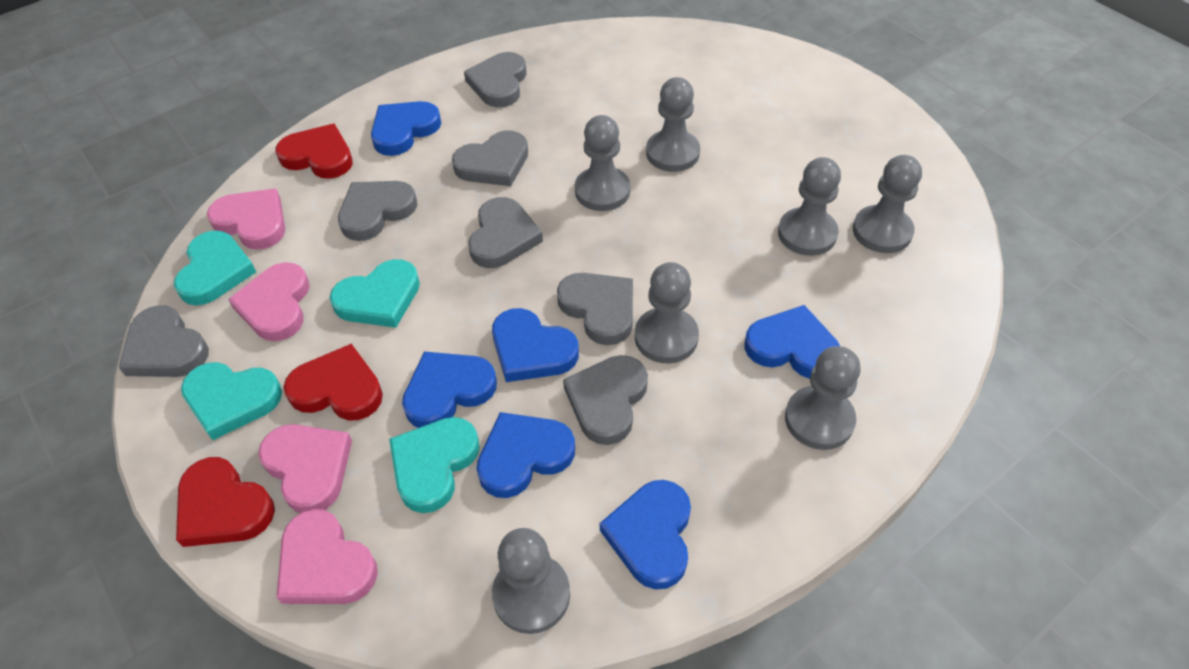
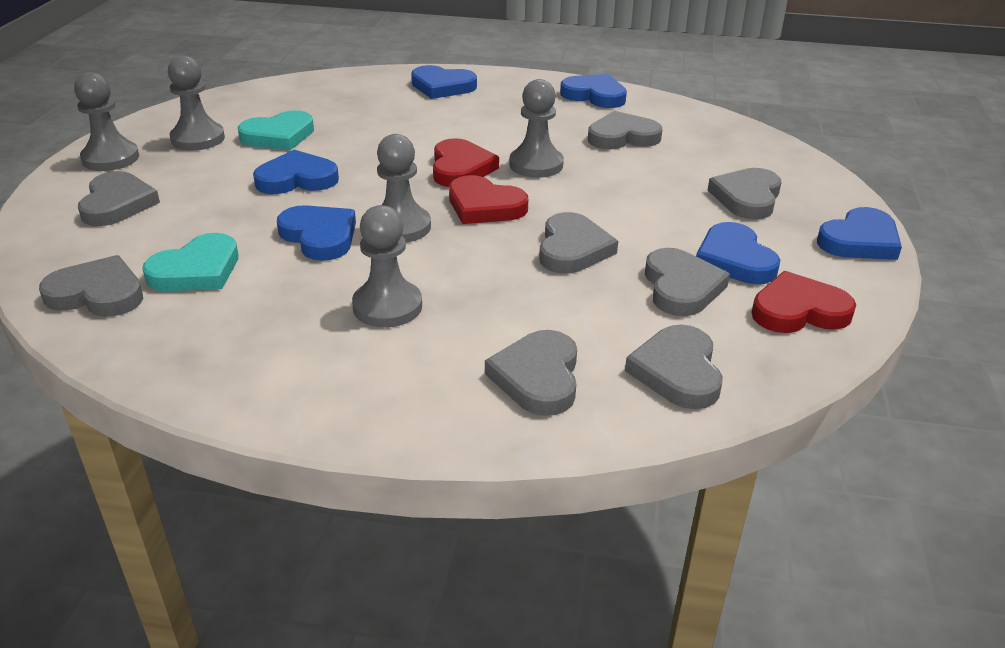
grey heart: [119,305,209,377] [338,181,417,241] [452,130,528,186] [464,52,527,107] [468,197,543,268] [557,273,633,345] [563,355,648,445] = 7 -> [39,255,143,317] [78,171,160,226] [485,330,577,416] [539,212,618,274] [588,111,663,149] [625,324,723,409] [645,248,730,316] [708,168,782,219] = 8
grey pawn: [492,528,570,634] [575,115,630,211] [635,262,699,364] [646,77,700,172] [778,157,841,256] [785,346,861,450] [853,155,922,253] = 7 -> [74,72,139,171] [168,55,225,151] [352,205,422,328] [377,134,431,243] [509,79,564,178] = 5
pink heart: [207,189,285,250] [228,262,310,341] [258,424,352,513] [276,509,378,604] = 4 -> none = 0
turquoise heart: [174,230,256,306] [181,362,282,440] [330,259,420,328] [389,417,480,513] = 4 -> [142,233,238,291] [237,110,314,150] = 2

